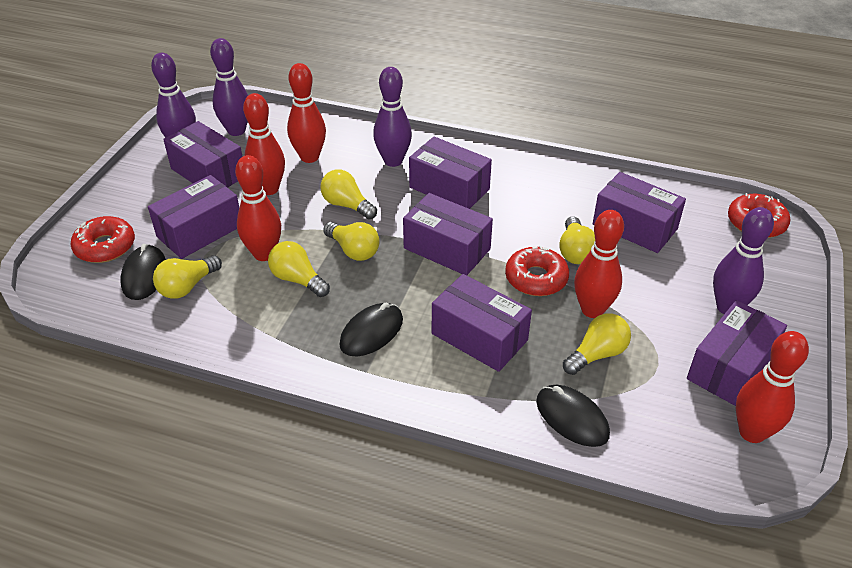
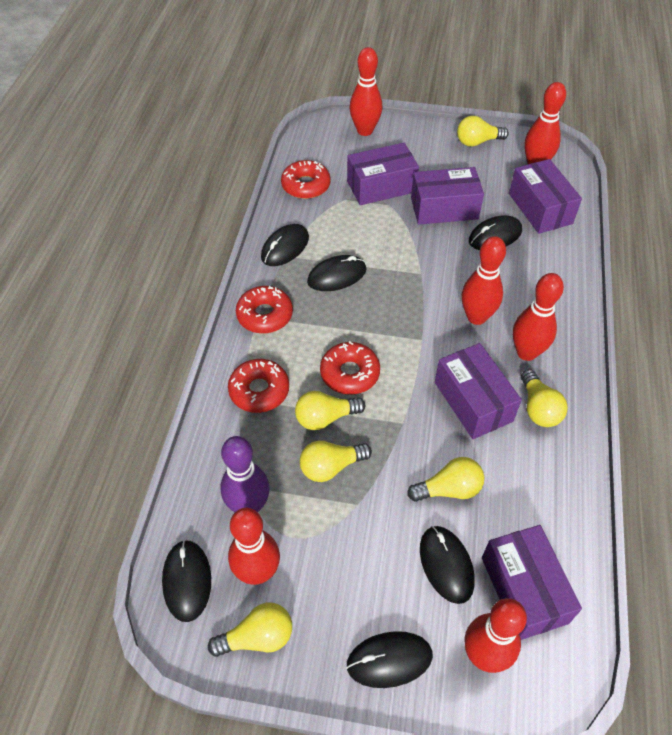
black mouse: [120,244,166,300] [339,303,403,357] [536,385,610,447] = 3 -> [162,540,211,622] [261,224,309,266] [307,255,367,291] [346,631,433,688] [420,526,475,604] [469,215,522,250] = 6
purple bowling pin: [151,53,196,138] [210,38,248,136] [373,67,412,167] [713,207,774,314] = 4 -> [221,436,270,512] = 1
purple box: [148,175,239,259] [163,121,242,188] [403,193,493,275] [409,137,492,209] [432,274,532,372] [593,172,686,253] [687,300,787,406] = 7 -> [347,143,419,205] [411,167,484,225] [435,343,522,439] [482,525,582,640] [509,159,582,234] = 5
red bowling pin: [235,155,281,261] [243,93,285,195] [287,63,326,163] [574,210,624,318] [736,331,809,443] = 5 -> [228,508,280,585] [350,47,382,136] [462,236,506,325] [464,598,527,673] [513,273,564,361] [524,82,566,165] = 6
red donut: [71,216,135,263] [505,246,569,296] [728,193,790,238] = 3 -> [228,359,289,413] [236,286,293,333] [281,160,331,199] [320,341,380,395] = 4

